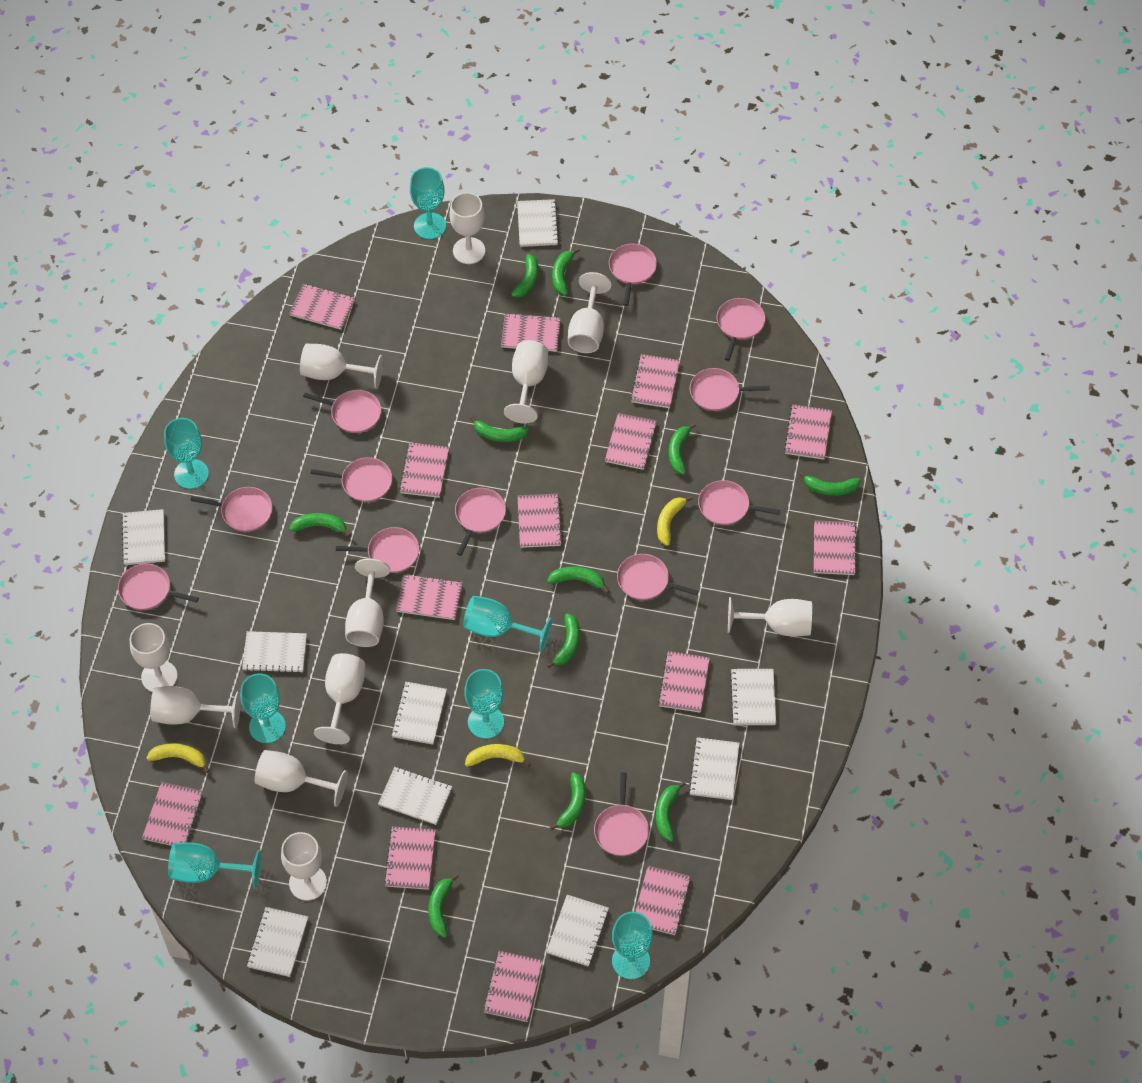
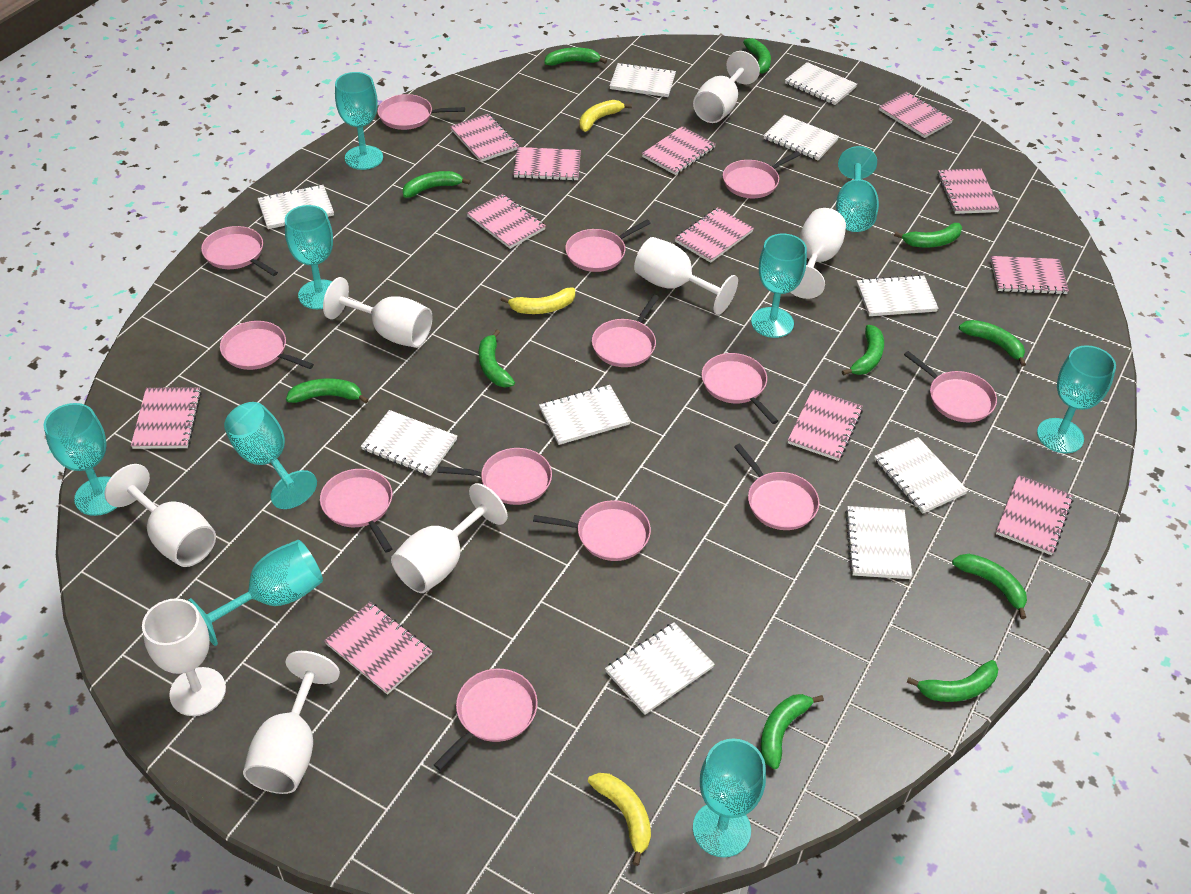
pink notebook: [142,782,203,846] [289,284,355,330] [384,826,436,890] [396,574,462,620] [399,443,449,498] [483,951,543,1022] [501,313,561,352] [518,494,562,548] [605,413,657,470] [630,354,680,408] [635,866,691,935] [658,651,710,713] [784,404,832,460] [814,520,857,575] = 14 -> [131,387,202,449] [324,602,432,695] [450,114,519,162] [467,194,546,249] [514,147,581,181] [642,126,716,175] [675,207,754,263] [788,389,863,461] [879,92,953,138] [937,169,1000,214] [991,256,1069,295] [996,475,1073,555] = 12
pink pan: [118,564,199,610] [190,487,272,532] [303,390,381,433] [310,457,392,502] [336,527,419,573] [455,488,506,556] [594,772,649,856] [609,244,657,306] [617,554,698,600] [690,368,770,411] [698,480,780,525] [717,298,765,361] = 12 -> [201,226,278,276] [220,321,314,370] [320,469,392,552] [377,94,465,130] [434,669,538,770] [437,448,552,505] [533,500,651,561] [565,220,651,272] [592,295,659,367] [701,353,778,424] [723,151,801,198] [734,444,820,530] [904,351,997,422] = 13
turquoise goblet: [164,418,209,489] [168,842,261,888] [240,673,286,743] [410,167,446,239] [463,596,552,653] [464,669,504,739] [612,912,653,979] = 7 -> [44,403,117,516] [188,540,323,646] [224,402,317,509] [285,205,333,309] [335,72,383,170] [693,739,766,857] [751,234,807,338] [836,146,879,232] [1037,345,1116,453] = 9
white goblet: [130,623,177,692] [150,686,241,728] [255,750,348,807] [281,832,327,901] [300,344,383,388] [314,653,365,744] [345,558,390,647] [449,192,485,264] [504,340,548,423] [568,272,612,353] [728,597,812,637] = 11 -> [104,464,216,567] [142,598,226,716] [243,651,340,794] [323,277,432,348] [391,483,508,593] [634,237,738,315] [693,51,760,123] [790,208,846,299] = 8
white notebook: [121,509,165,565] [242,631,307,673] [247,907,308,977] [378,767,452,825] [391,682,447,744] [517,199,559,247] [546,895,609,966] [689,737,739,800] [730,669,776,725] = 9 -> [257,185,334,229] [361,410,457,476] [539,385,631,445] [605,622,715,715] [610,63,676,97] [763,115,839,160] [785,62,857,105] [845,506,912,579] [857,275,939,316] [874,437,968,514] = 10

